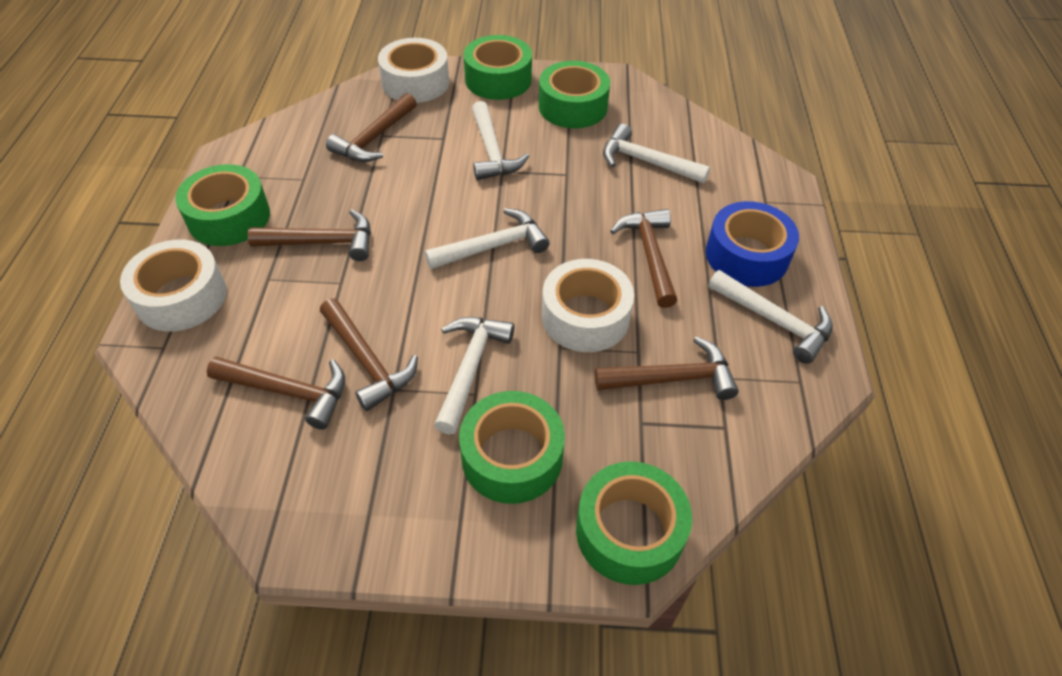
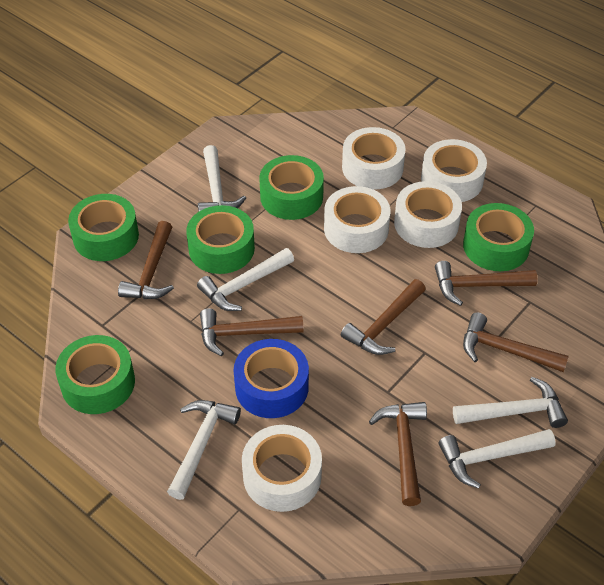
white tape: [120,240,227,331] [378,38,449,103] [542,259,634,352] = 3 -> [242,425,322,512] [324,186,390,253] [342,127,406,190] [394,181,462,248] [421,139,487,202] = 5

